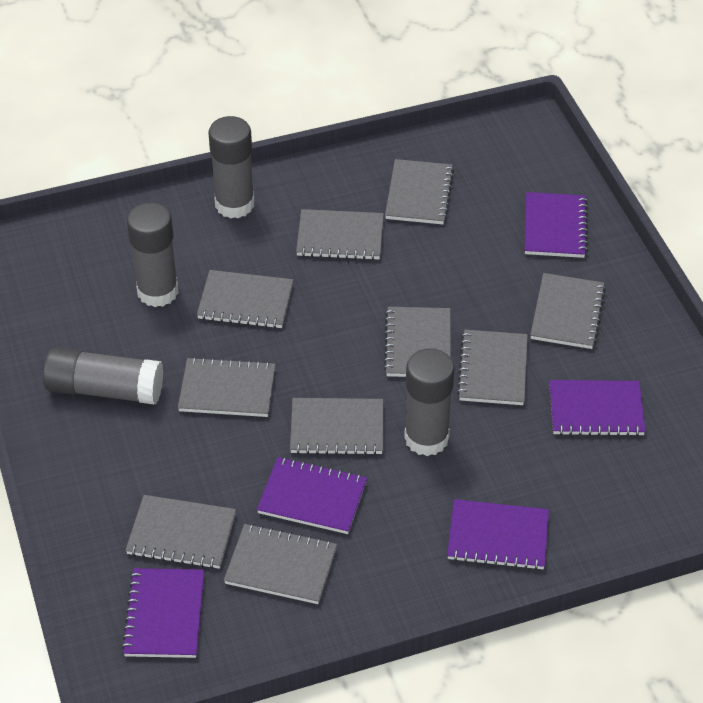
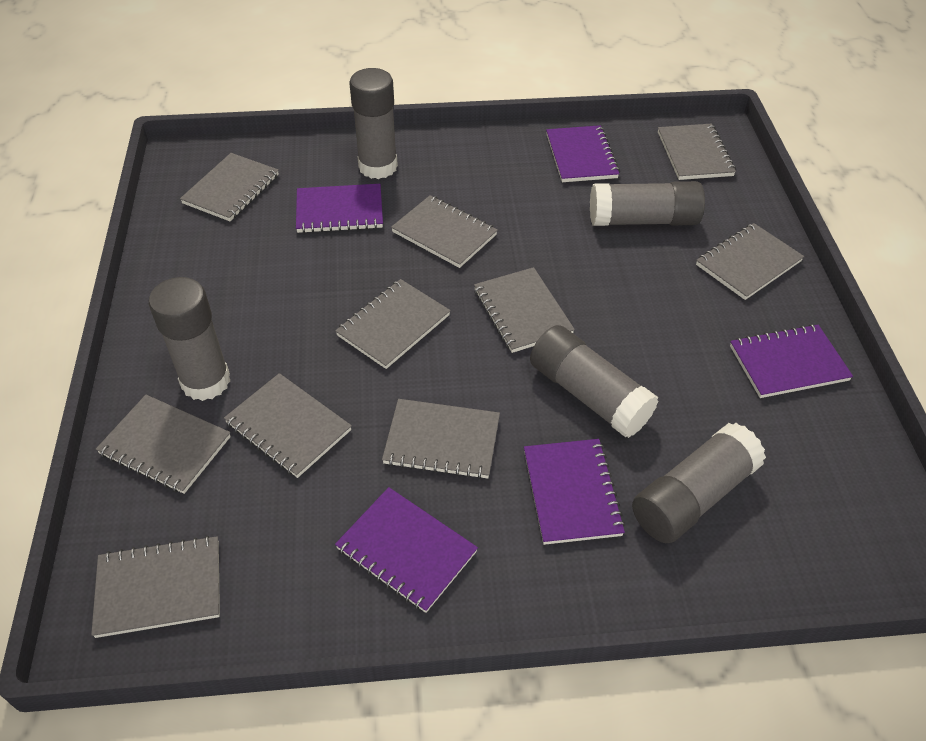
grey glue stick: [43,347,163,404] [127,203,179,307] [208,116,254,219] [404,348,455,456] = 4 -> [149,277,230,401] [350,68,398,179] [530,325,659,438] [590,181,705,226] [632,423,766,543] = 5

